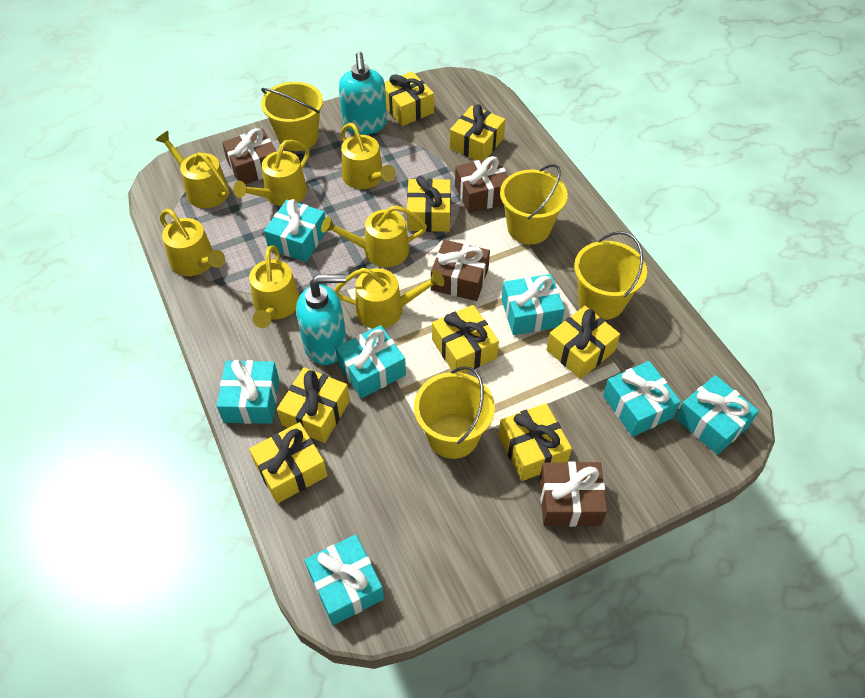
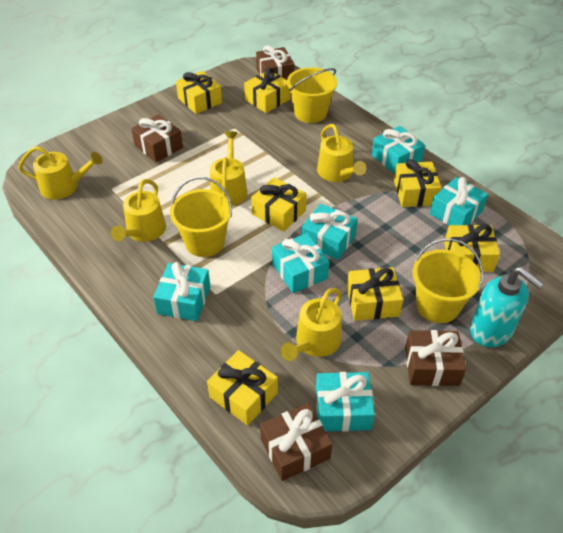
turquoise gift: [217,360,279,424] [264,199,326,262] [304,535,384,625] [335,325,406,398] [502,274,565,335] [603,361,681,437] [676,375,759,455] = 7 -> [153,262,211,321] [272,233,329,293] [301,204,358,260] [316,372,375,432] [372,126,425,174] [430,177,488,225] = 6
turquoise soap dispenser: [296,274,347,365] [339,52,387,135] = 2 -> [470,266,545,347] = 1
yellow bucket: [261,82,323,151] [414,366,495,459] [500,164,568,244] [574,231,647,320] = 4 -> [170,177,232,257] [287,67,337,123] [413,239,483,323] = 3
yellow gift: [249,422,327,503] [277,367,350,443] [384,71,434,126] [407,176,451,232] [432,305,499,373] [450,104,506,160] [498,403,572,481] [546,306,620,379] = 8 -> [176,71,222,114] [207,350,278,426] [244,68,290,113] [251,177,306,231] [347,267,403,321] [394,159,442,207] [444,224,500,272] = 7
yellow watering can: [156,131,229,208] [160,209,225,276] [233,140,310,206] [249,245,300,328] [321,205,427,267] [334,268,444,328] [341,123,396,189] = 7 -> [18,146,103,200] [111,179,166,242] [210,131,247,206] [281,288,342,361] [317,124,366,182] = 5

